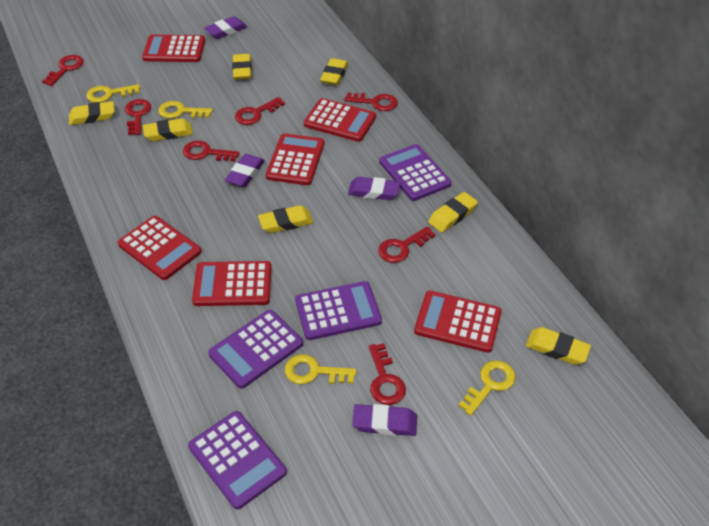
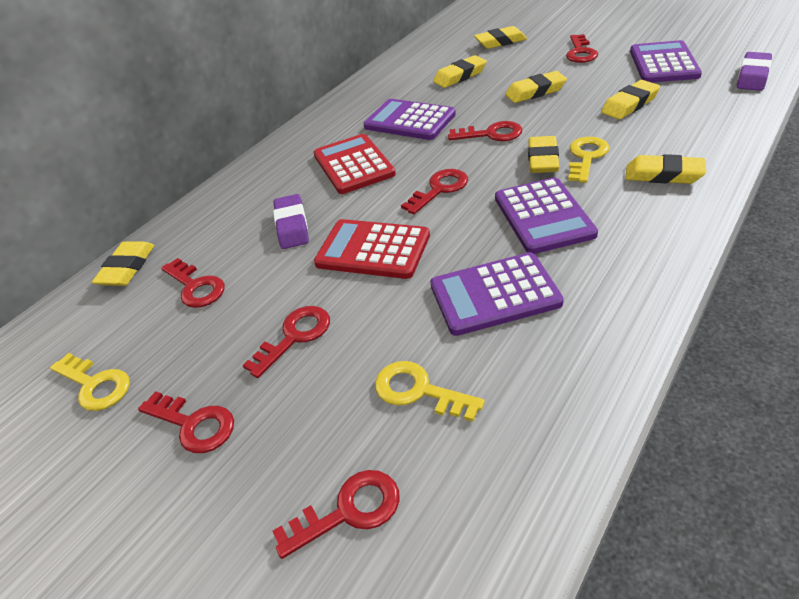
purple eraser: [204,16,247,39] [225,154,265,187] [348,177,400,200] [352,404,417,436] = 4 -> [273,194,309,249] [737,52,772,91] = 2
red calculator: [118,216,202,280] [142,35,205,62] [192,261,272,306] [266,133,324,185] [304,98,376,142] [414,290,502,353] = 6 -> [314,134,396,194] [314,219,430,279] = 2
yellow key: [86,84,140,103] [158,101,213,119] [285,354,357,384] [458,360,516,416] = 4 -> [50,353,130,411] [375,361,485,422] [568,137,609,183] = 3

